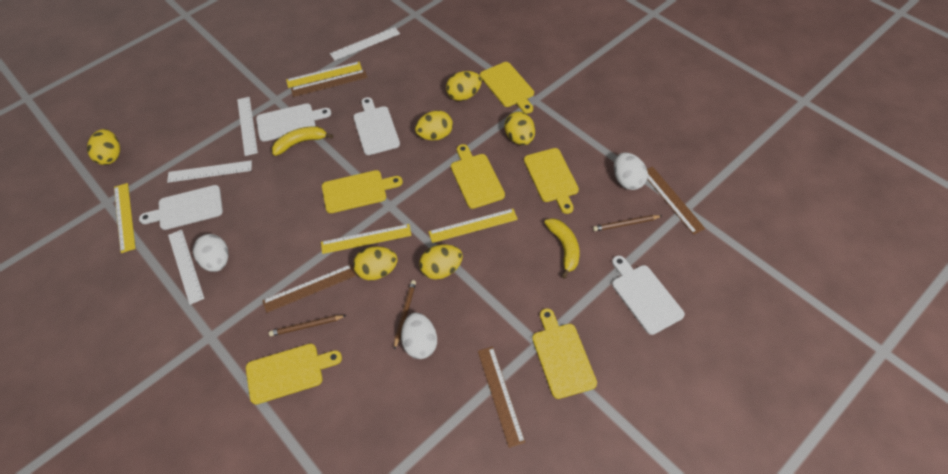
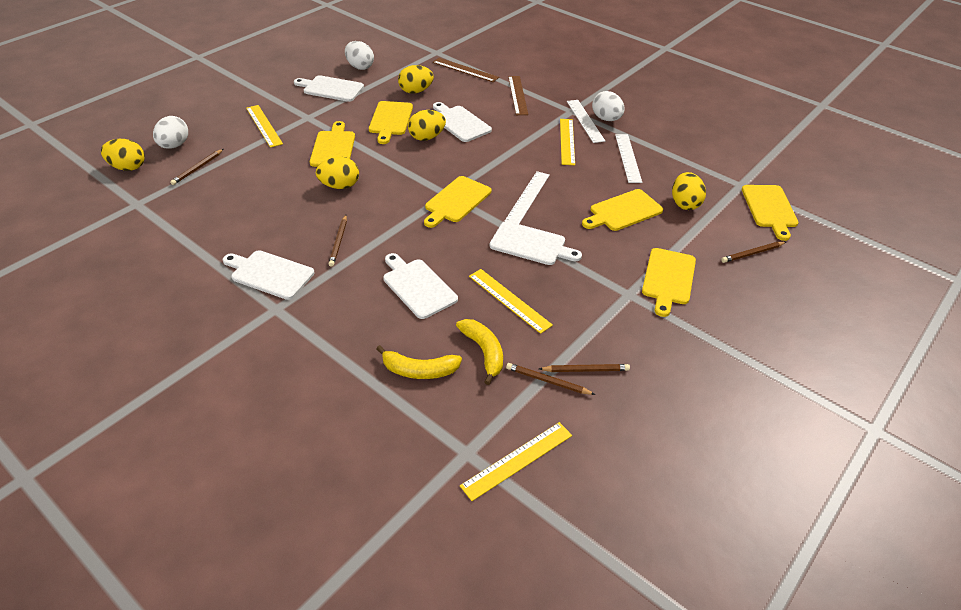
brown pencil: [269,315,347,336] [394,280,416,350] [593,215,662,231] = 3 -> [170,149,223,185] [329,215,347,267] [506,363,596,395] [539,364,630,372] [721,242,786,263] = 5
brown ruler: [262,264,356,313] [291,69,368,97] [478,346,525,448] [647,166,705,235] = 4 -> [433,58,499,82] [508,76,528,115] = 2
white cutting board: [139,185,223,230] [256,103,331,142] [353,97,400,155] [612,256,685,335] = 4 -> [223,250,314,300] [294,75,364,102] [383,253,458,319] [433,102,492,142] [490,221,582,265] = 5
white ruler: [167,160,252,183] [168,230,204,305] [237,97,258,156] [330,27,400,61] = 4 -> [505,171,550,224] [567,100,605,143] [615,134,642,183] = 3
yellow egg: [87,129,120,165] [353,246,398,280] [415,111,453,140] [419,244,463,280] [446,71,482,101] [505,111,535,145] = 6 -> [101,139,145,171] [316,157,359,189] [398,65,434,94] [408,110,446,141] [672,172,706,210] = 5

